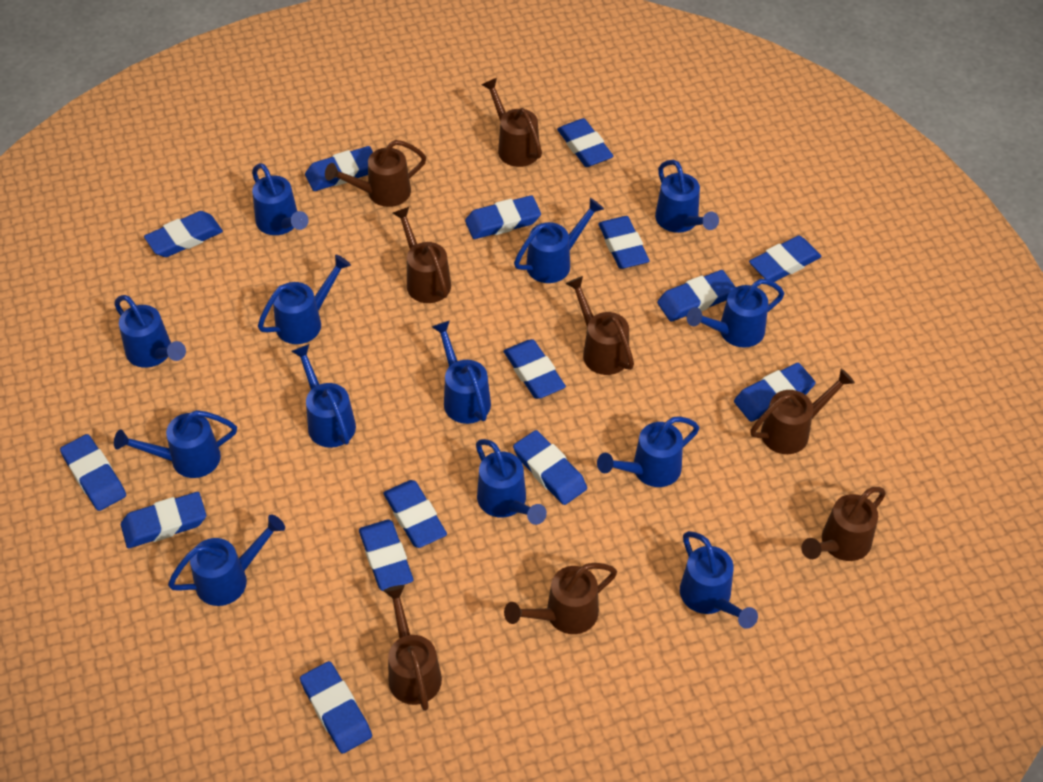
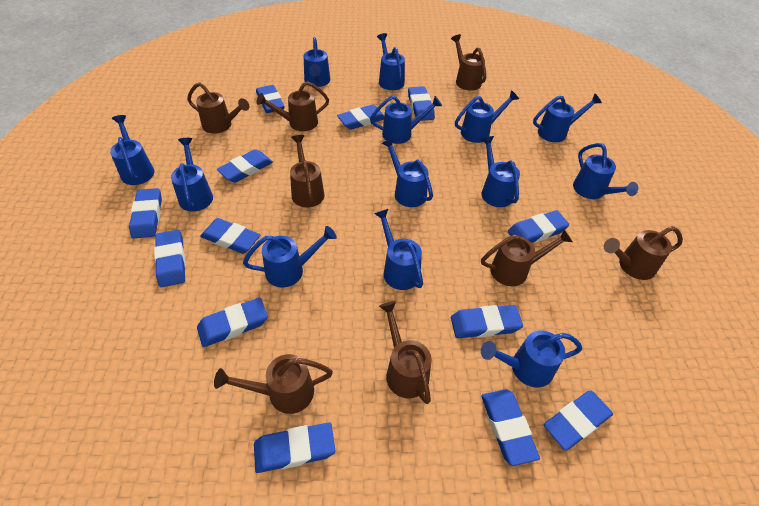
blue eraser: [60,434,126,511] [121,492,206,548] [144,211,223,257] [300,661,372,754] [305,146,373,191] [359,520,413,591] [384,480,447,548] [465,195,541,239] [504,339,566,399] [513,430,587,505] [557,118,613,167] [598,216,650,269] [657,270,736,322] [734,363,815,422] [749,236,821,282] = 15 -> [129,188,162,239] [154,230,186,287] [197,298,268,347] [200,218,260,254] [217,149,273,183] [254,422,335,473] [256,85,285,113] [337,104,384,130] [408,86,435,121] [451,305,523,338] [481,389,540,466] [508,210,569,243] [544,390,613,451] = 13

